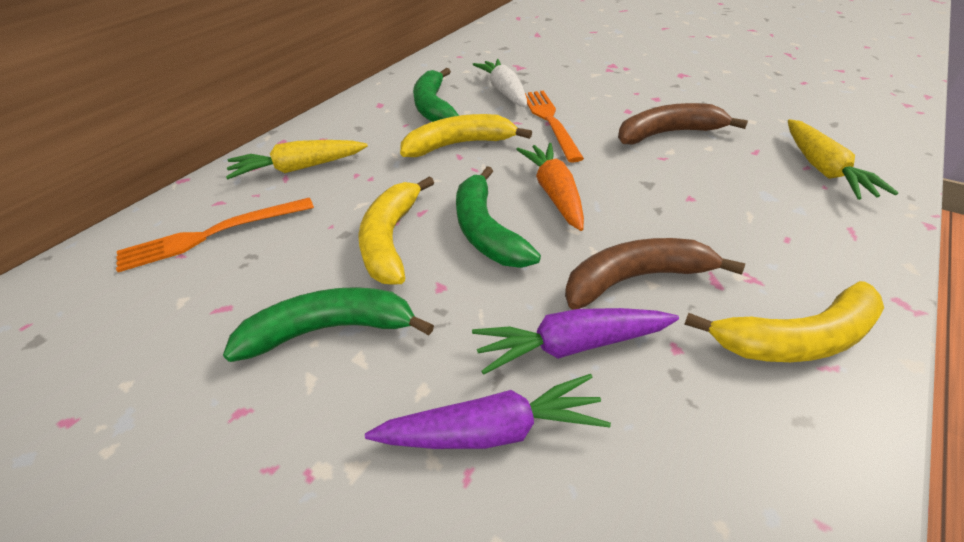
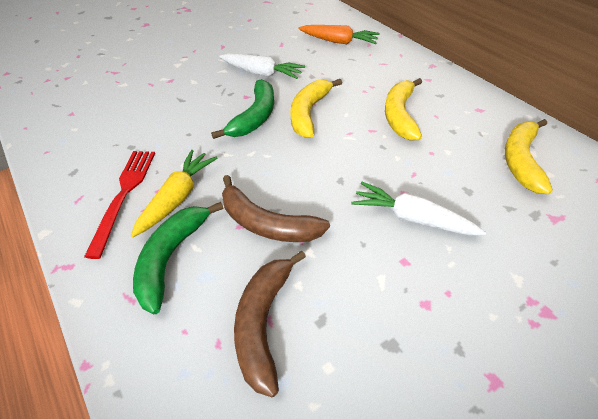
green banana: [223,287,434,362] [413,68,459,122] [456,166,541,268] = 3 -> [133,202,223,314] [211,79,274,139] = 2
orange fork: [116,197,314,272] [525,91,584,162] = 2 -> none = 0
purple carrot: [365,374,611,449] [472,308,679,375] = 2 -> none = 0
red fork: none = 0 -> [84,151,155,259] = 1
white carrot: [473,59,527,107] = 1 -> [219,54,305,79] [351,182,486,235] = 2
yellow carrot: [226,140,368,179] [788,119,899,200] = 2 -> [131,150,217,237] = 1

